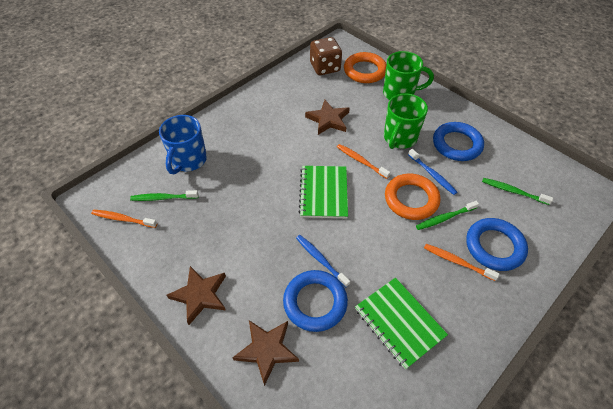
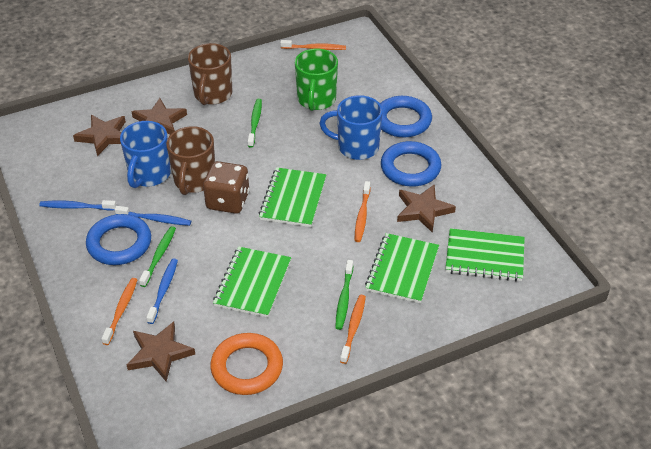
blue mug: [159,115,207,174] = 1 -> [120,121,171,188] [319,95,383,160] = 2
blue toothbrush: [296,235,350,287] [408,149,457,195] = 2 -> [39,200,116,210] [114,206,191,226] [146,259,178,324] = 3
brown mug: none = 0 -> [166,126,215,195] [188,43,232,105] = 2
brown star: [166,266,226,325] [232,320,299,386] [305,100,350,135] = 3 -> [73,115,126,156] [127,322,195,382] [131,98,187,135] [397,184,456,233] = 4
green mug: [383,51,434,100] [384,93,428,149] = 2 -> [295,49,338,111] = 1
green notebook: [298,166,348,218] [355,278,448,370] = 2 -> [213,247,291,318] [259,167,326,227] [365,233,439,303] [445,228,525,281] = 4
orange ring: [344,52,386,83] [385,174,440,220] = 2 -> [210,333,283,395] = 1
orange toothbrush: [91,210,157,228] [337,144,391,179] [424,244,499,281] = 3 -> [102,278,137,345] [280,40,346,50] [340,295,366,364] [354,181,371,242] = 4

